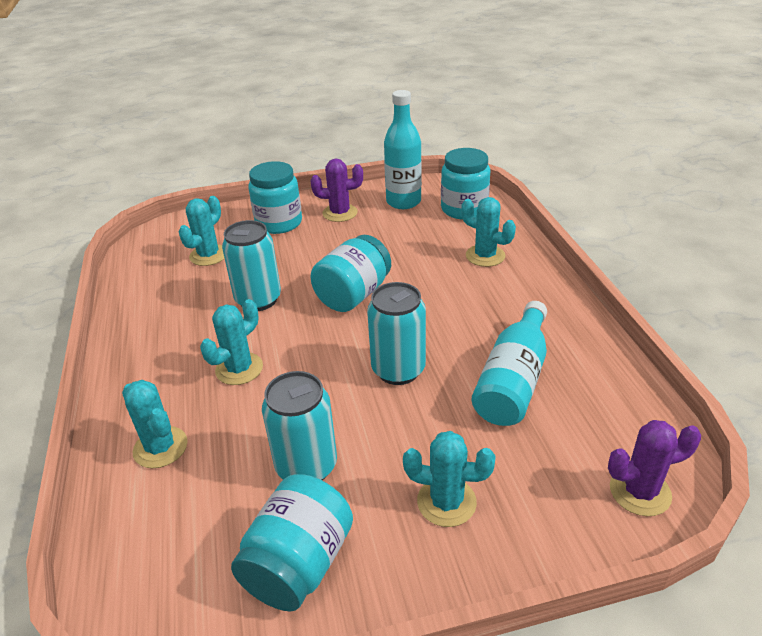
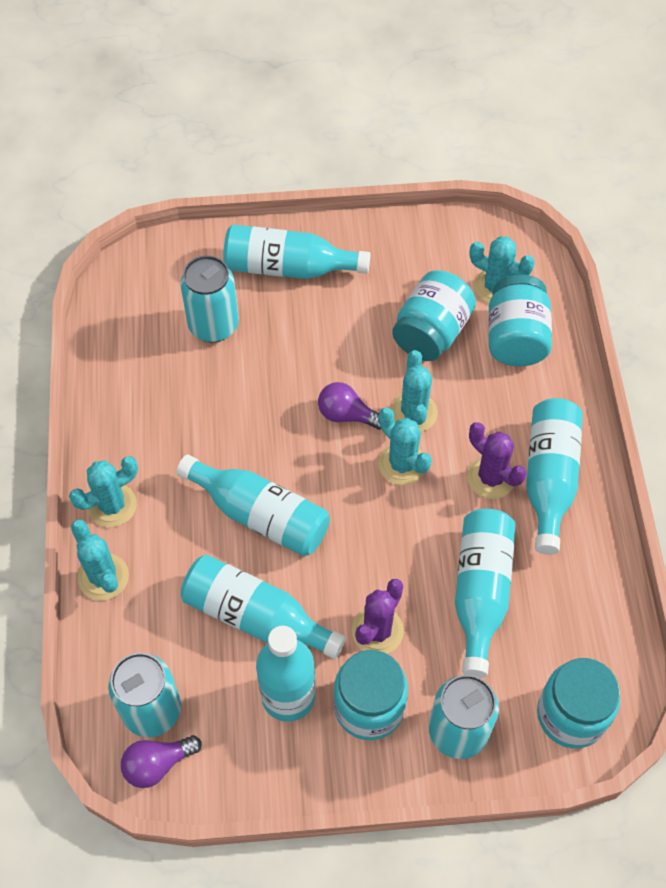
purple light bulb: none = 0 -> [121,735,202,788] [318,382,381,430] = 2
turquoise bottle: [384,90,422,209] [471,301,547,426] = 2 -> [176,455,330,556] [181,555,346,659] [223,225,370,279] [256,626,316,722] [455,509,516,678] [526,398,583,555] = 6

